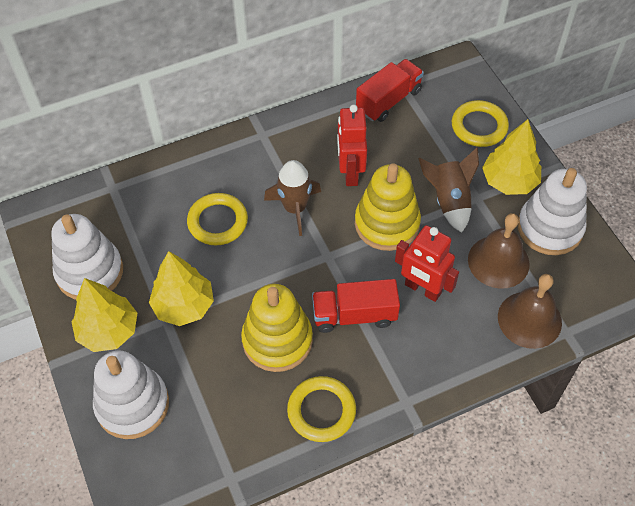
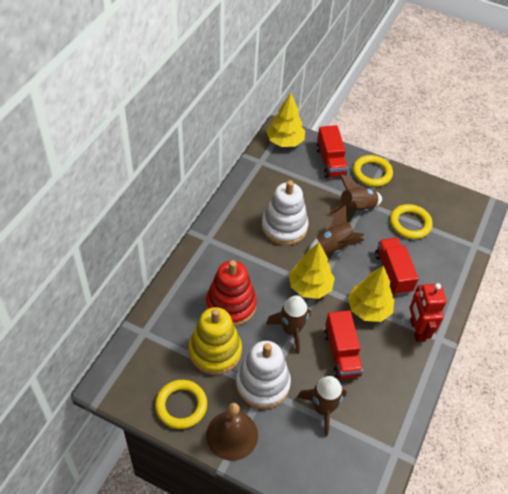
brown bell: [468,213,530,289] [498,274,562,349] = 2 -> [206,403,258,461] = 1
brown rocket: [264,160,321,236] [418,147,479,233] = 2 -> [266,295,311,354] [297,376,347,436] [308,205,364,256] [329,175,382,214] = 4
red robot: [337,104,367,186] [395,225,459,302] = 2 -> [409,283,447,342] = 1
red stacking toy: none = 0 -> [206,260,257,326] = 1
red truck: [312,279,400,333] [356,59,424,122] = 2 -> [316,125,348,178] [324,310,363,379] [375,238,419,295] = 3
white stacking toy: [51,214,123,300] [93,350,169,439] [518,168,587,255] = 3 -> [236,341,291,409] [261,180,309,245] = 2
yellow stacking toy: [241,284,313,372] [355,163,421,251] = 2 -> [189,307,242,375] = 1

